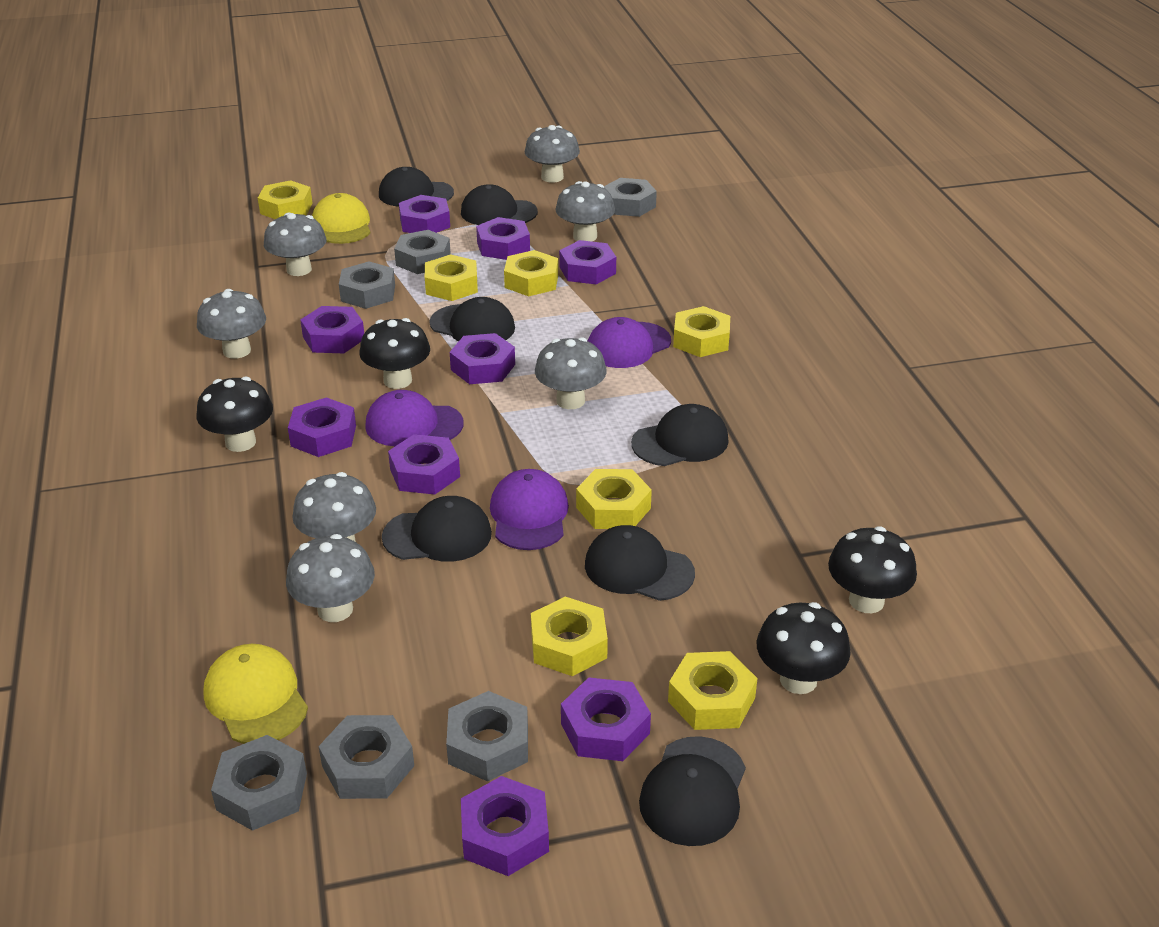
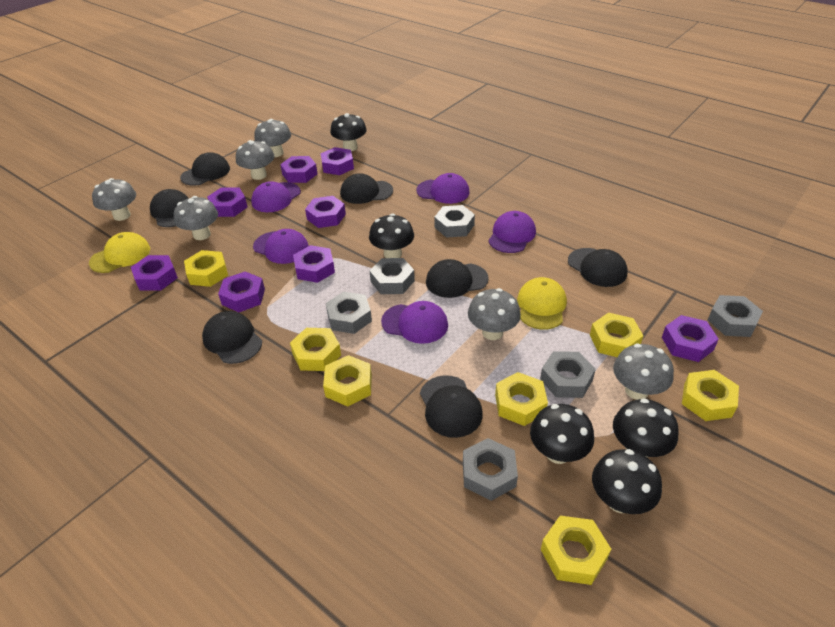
black mushroom: [197,376,273,452] [360,318,430,389] [757,602,851,694] [828,526,917,613] = 4 -> [330,113,367,151] [369,213,414,258] [530,404,594,464] [592,449,662,514] [613,398,679,458] = 5
grey mushroom: [197,289,266,359] [264,212,326,276] [286,534,375,622] [292,472,376,542] [525,125,580,183] [535,337,607,409] [555,181,615,242] = 7 -> [92,178,136,221] [174,196,218,240] [236,140,275,180] [254,119,291,157] [468,288,521,340] [613,344,674,400] = 6
purple cap: [365,390,463,446] [490,469,569,550] [588,317,671,368] = 3 -> [251,181,301,212] [253,229,309,264] [381,301,448,344] [416,173,469,204] [488,211,536,253] = 5
purple nut: [288,397,356,457] [300,306,364,353] [388,434,460,495] [399,195,450,233] [450,333,515,384] [461,776,549,876] [476,217,530,260] [559,240,616,284] [561,677,651,761] = 9 -> [131,255,178,291] [207,188,248,217] [218,272,265,312] [280,156,318,183] [293,245,335,283] [305,196,346,228] [321,147,354,175] [662,315,719,362] = 8

